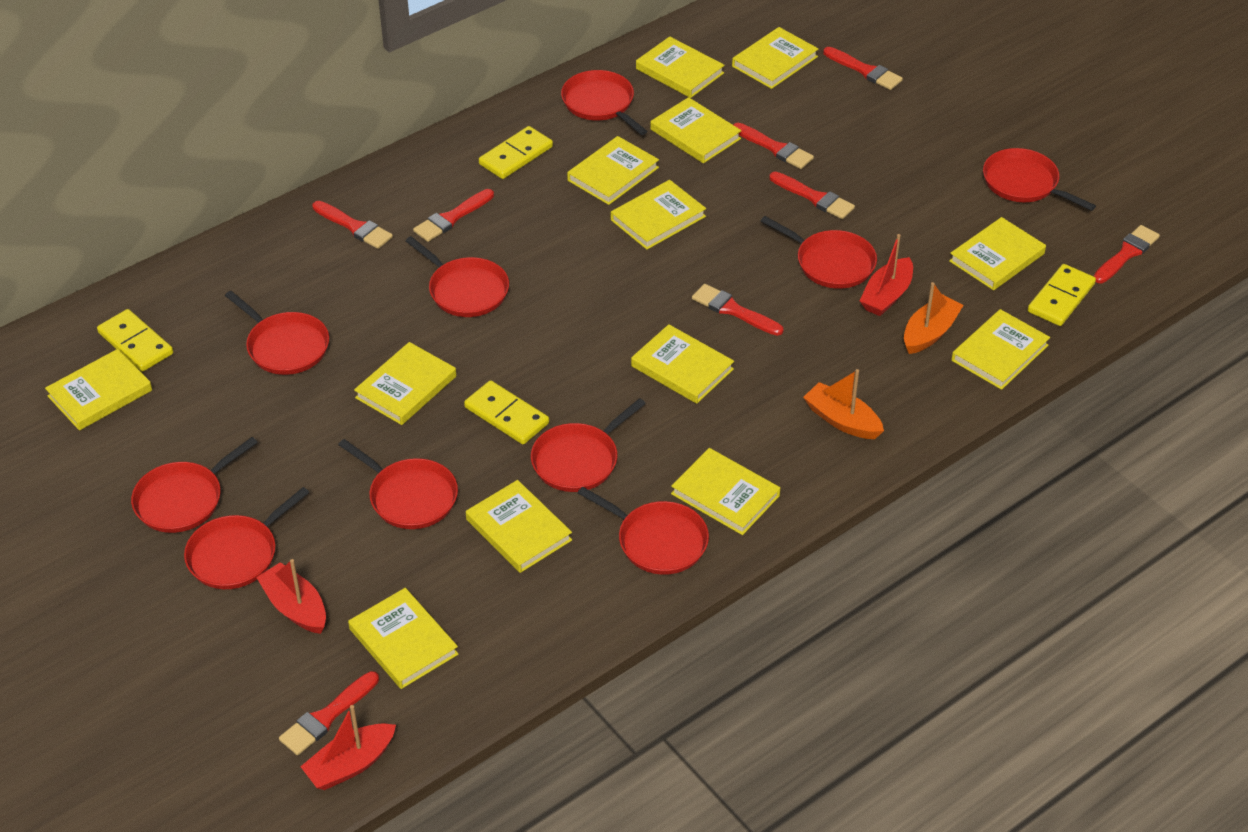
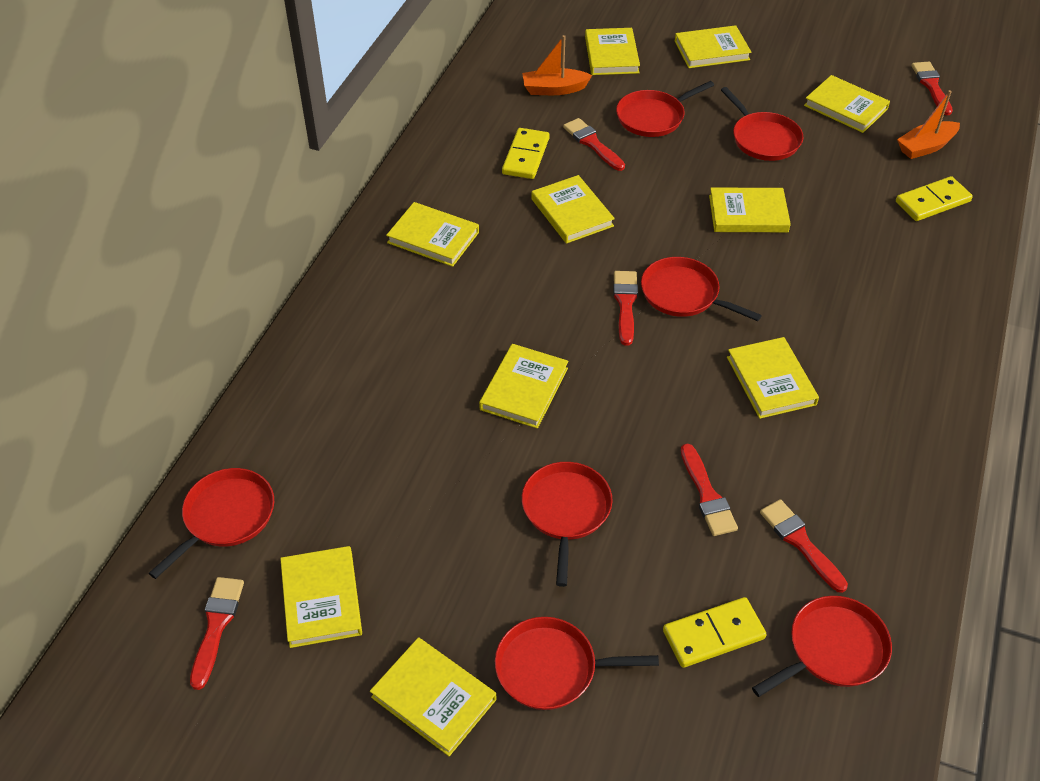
red boat: [256,559,326,634] [300,705,396,790] [860,234,913,316] = 3 -> none = 0
red brush: [279,671,379,755] [312,201,393,249] [413,189,494,242] [692,284,784,336] [733,123,814,169] [770,172,855,219] [823,47,903,90] [1094,225,1160,283] = 8 -> [190,577,244,690] [563,118,625,171] [613,271,638,346] [681,443,738,536] [760,499,848,593] [912,62,953,115] = 6
red pan: [131,437,258,533] [184,487,309,589] [225,291,329,375] [338,439,458,529] [406,236,509,317] [531,398,646,492] [561,70,647,135] [578,486,709,575] [761,216,877,289] [983,148,1096,211] = 10 -> [149,468,274,579] [495,617,659,710] [522,462,613,587] [616,81,714,137] [641,257,762,321] [721,87,803,161] [752,596,892,697] = 7
yellow book: [45,349,152,431] [348,588,458,689] [354,342,456,425] [466,480,572,573] [567,136,659,205] [611,180,706,250] [631,324,734,404] [636,36,725,98] [650,97,742,163] [671,448,780,535] [732,27,818,89] [949,217,1046,290] [951,309,1050,390] = 13 -> [280,546,362,648] [370,637,496,756] [386,202,479,267] [479,344,568,429] [531,175,615,244] [585,28,640,75] [675,25,752,68] [709,188,791,232] [727,337,819,419] [804,75,890,133] = 10
yellow domino: [97,309,173,372] [464,380,549,444] [479,126,553,179] [1028,264,1096,326] = 4 -> [502,128,549,179] [663,597,767,668] [896,176,973,221] = 3

